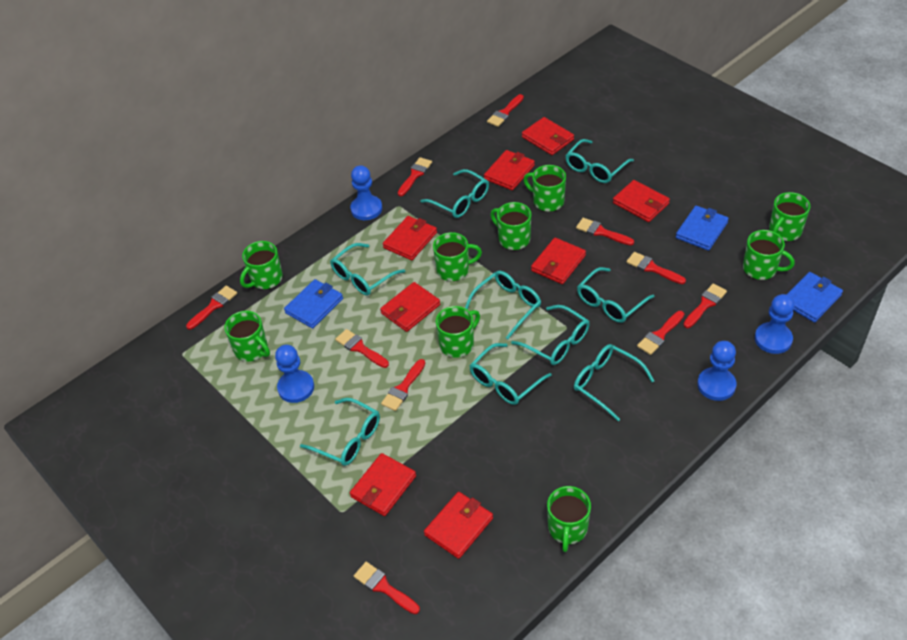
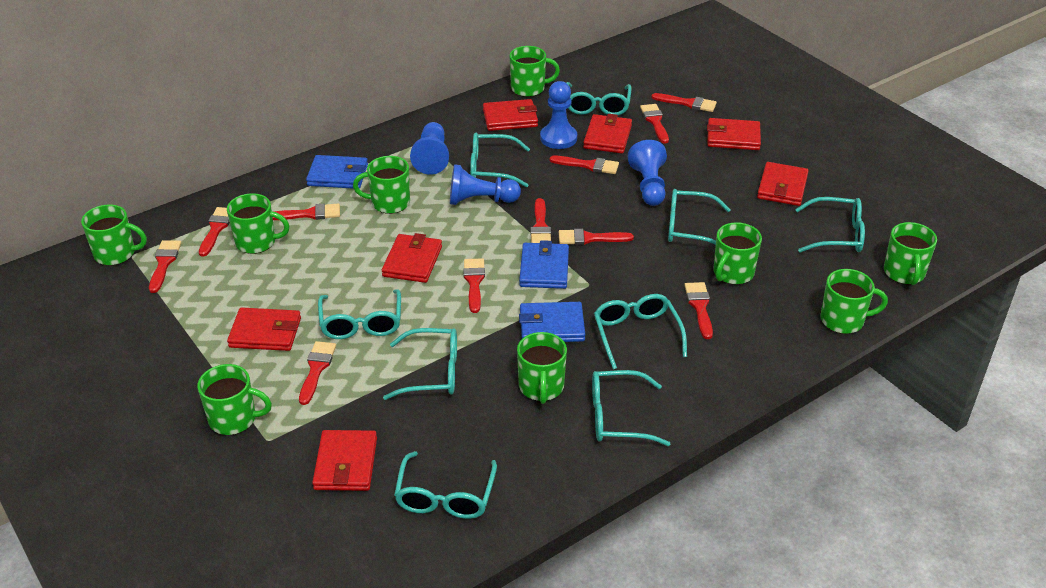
red brush: [186,286,237,330] [335,329,389,368] [354,562,420,614] [381,359,425,411] [398,157,432,196] [487,94,524,127] [576,218,634,245] [626,252,686,284] [637,311,684,355] [683,284,727,328] = 10 -> [149,240,181,293] [199,207,230,257] [273,204,340,220] [299,341,336,405] [463,258,485,313] [530,198,551,243] [550,156,619,174] [559,229,634,245] [640,104,669,144] [651,93,717,112] [684,282,713,339] = 11
red wallet: [350,453,416,516] [380,282,440,332] [383,216,437,260] [424,492,493,559] [484,150,535,190] [522,117,574,155] [531,238,586,284] [613,180,670,222] = 8 -> [227,307,301,351] [312,430,377,491] [382,233,442,283] [483,99,538,131] [583,114,632,153] [707,118,761,150] [757,162,809,206] = 7

